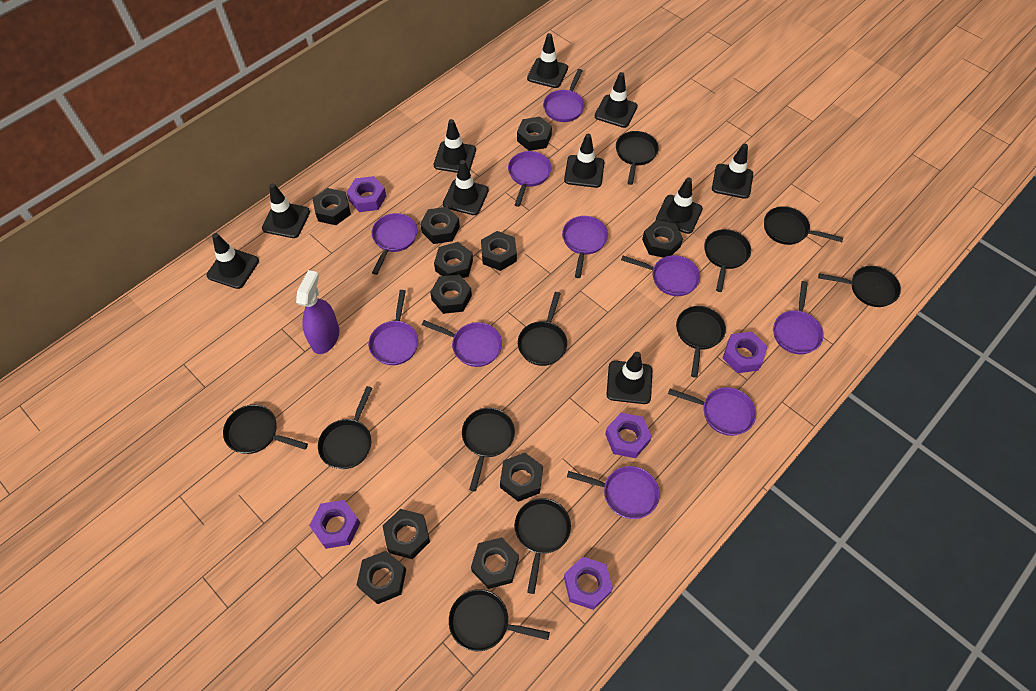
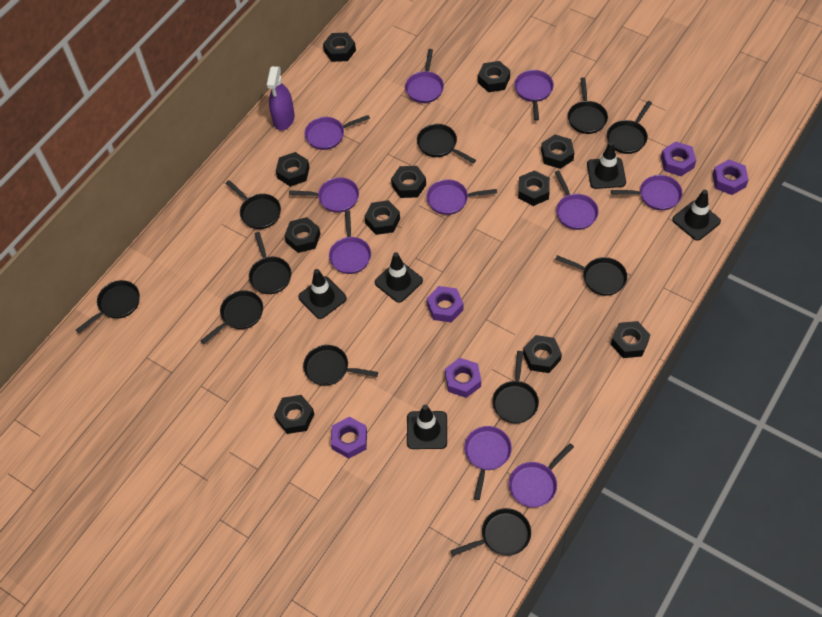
black traffic cone: [207,233,259,289] [262,183,310,238] [434,119,476,173] [443,160,489,215] [527,33,568,88] [564,134,605,188] [595,72,638,128] [606,352,652,404] [656,177,703,234] [712,144,753,199] = 10 -> [298,269,347,319] [375,252,423,303] [407,405,447,449] [587,142,626,189] [672,190,721,241] = 5

